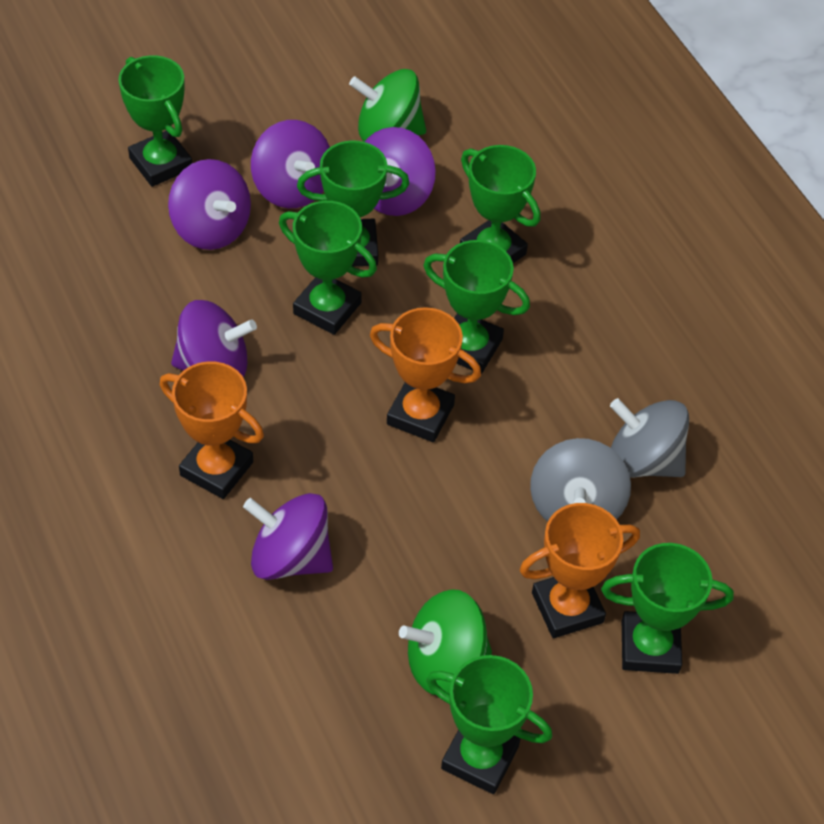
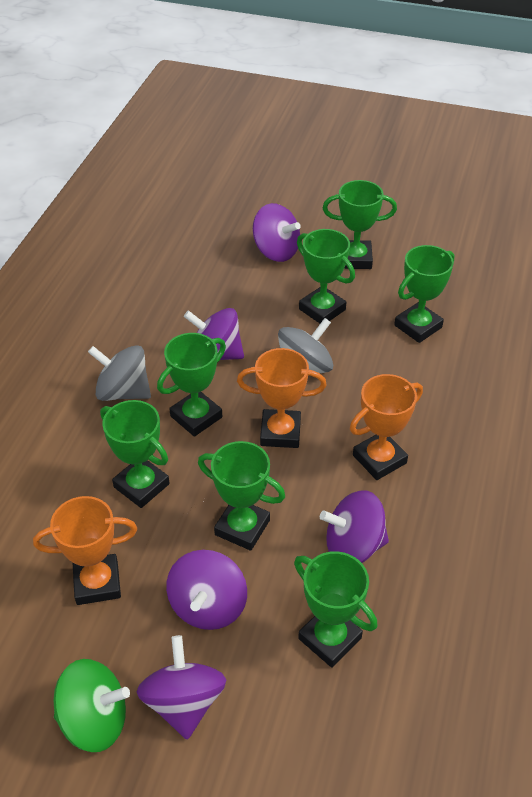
green spinning top: [349,69,426,142] [399,589,492,695] = 2 -> [54,659,130,752] = 1

